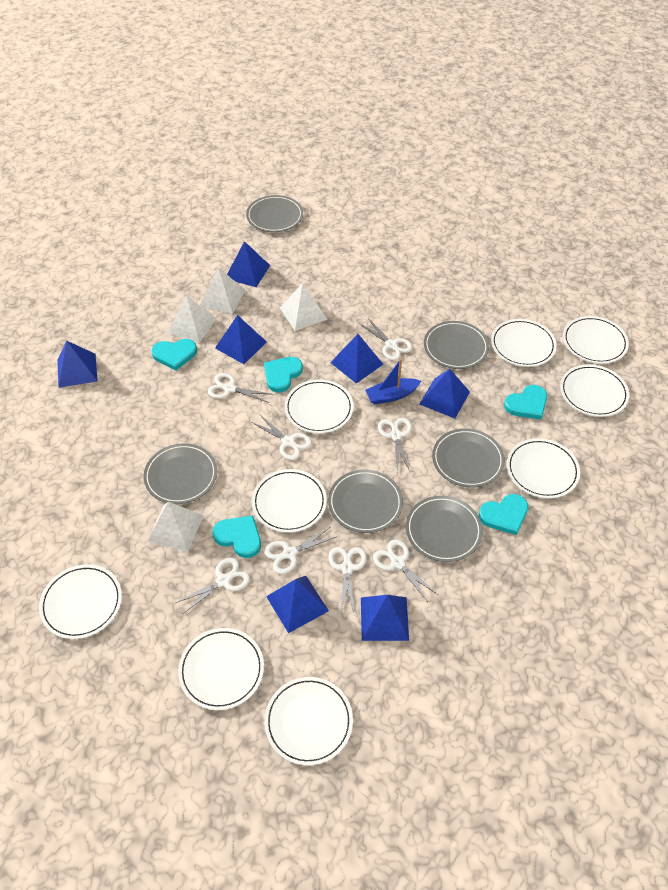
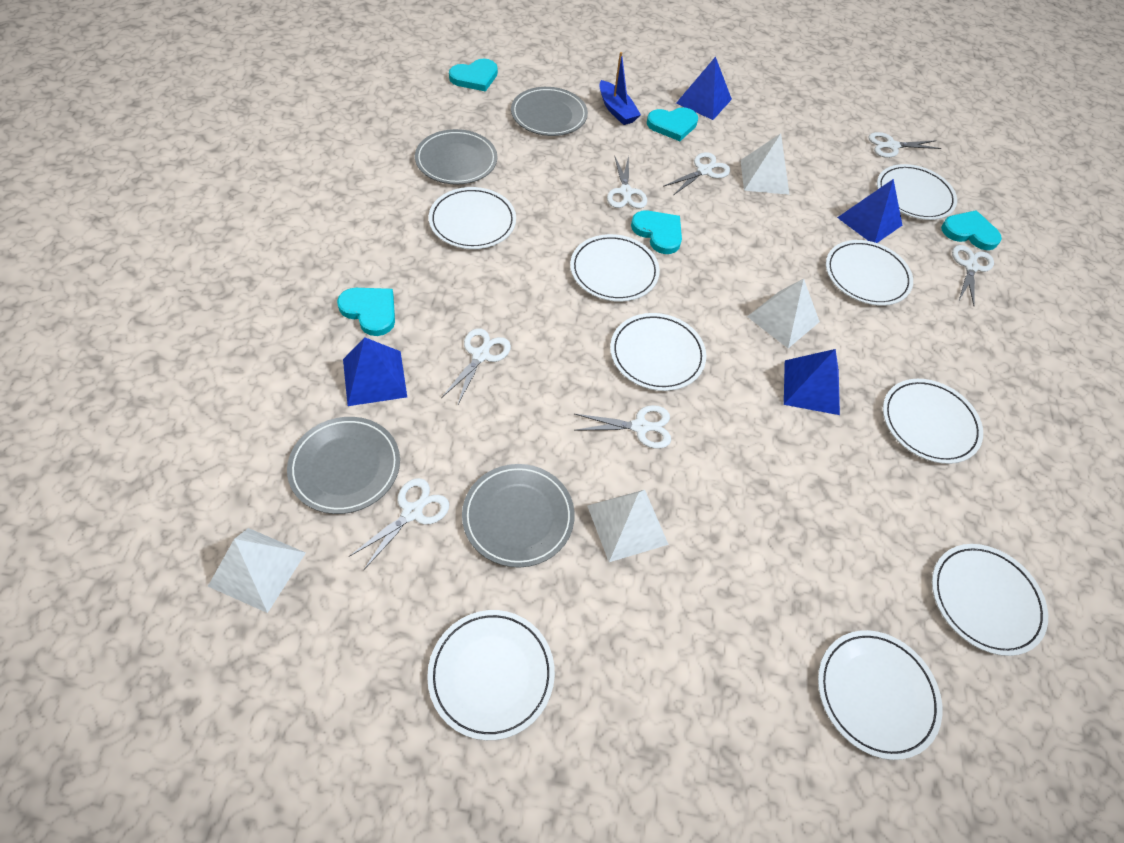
blue pyramid: [57,341,98,388] [215,315,267,364] [227,241,270,287] [266,576,329,633] [330,334,383,384] [361,595,409,641] [419,369,470,418] = 7 -> [343,337,407,406] [676,56,732,120] [784,349,840,415] [837,179,902,243] = 4
grey plate: [143,443,217,504] [246,195,303,232] [328,469,403,533] [406,496,483,562] [424,321,489,369] [432,428,505,488] = 6 -> [287,417,400,514] [415,129,497,185] [462,464,575,568] [511,87,588,136] = 4
white scissors: [176,558,250,614] [208,373,273,403] [251,414,312,460] [264,527,338,574] [328,547,367,613] [360,318,413,360] [373,539,437,602] [378,418,412,472] = 8 -> [349,478,449,571] [441,328,511,406] [574,405,671,449] [607,156,647,209] [663,152,730,195] [868,132,942,158] [952,245,994,306] = 7

